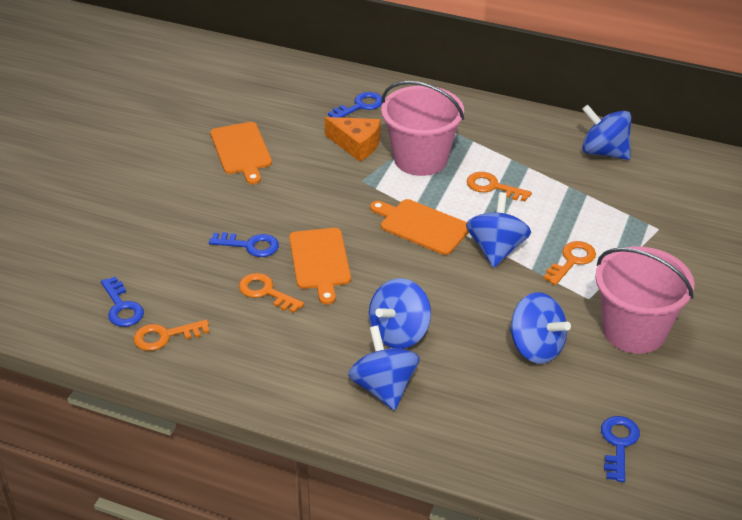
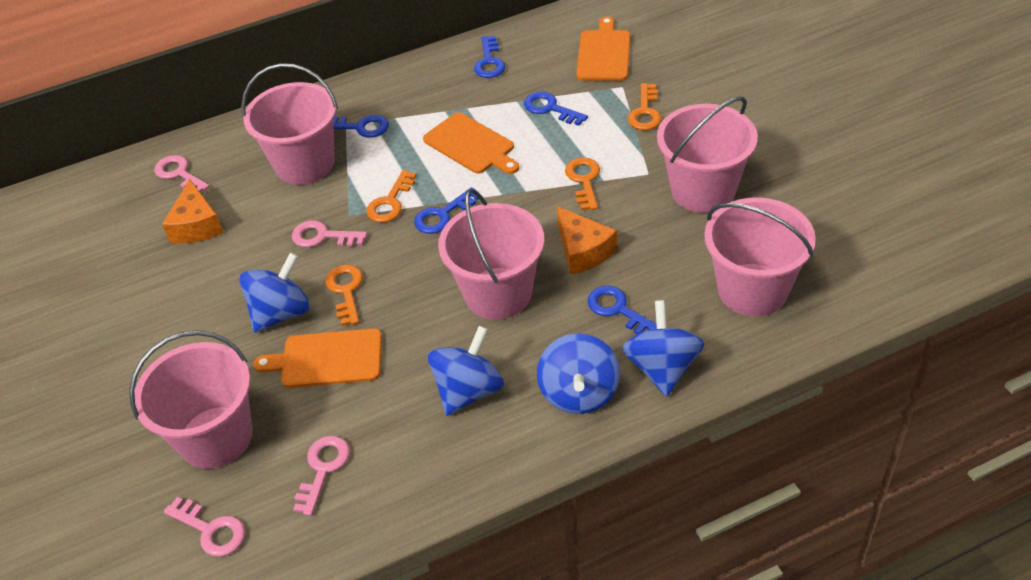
blue key: [101,276,144,327] [209,232,279,257] [328,92,382,118] [601,416,640,482] = 4 -> [333,115,389,138] [414,187,479,234] [474,36,505,78] [524,92,588,126] [587,286,657,334] = 5
blue spinning top: [348,325,420,410] [369,278,431,349] [466,192,531,268] [510,292,571,364] [582,105,631,160] = 5 -> [239,252,310,333] [428,326,504,416] [537,333,620,414] [622,300,704,397] = 4
orange cheese: [325,117,381,162] = 1 -> [162,179,224,243] [557,206,617,274] = 2
pink bucket: [381,81,464,176] [595,247,694,354] = 2 -> [129,330,253,469] [241,63,338,185] [438,189,544,320] [657,96,758,213] [704,197,816,316] = 5
pink key: none = 0 -> [155,155,210,192] [164,497,245,557] [292,220,367,247] [293,436,350,516] = 4

